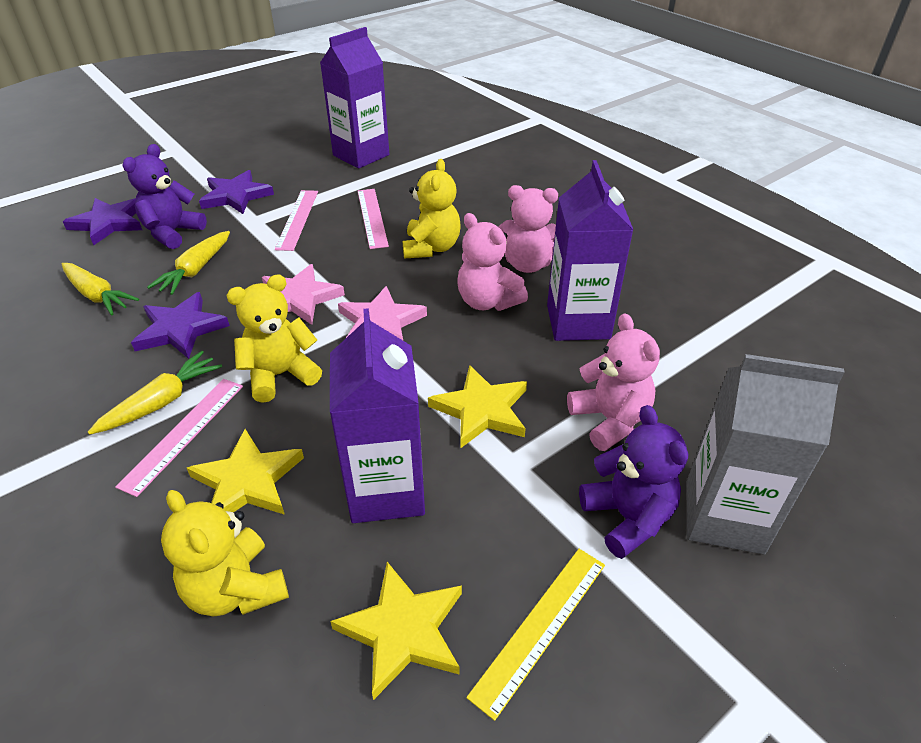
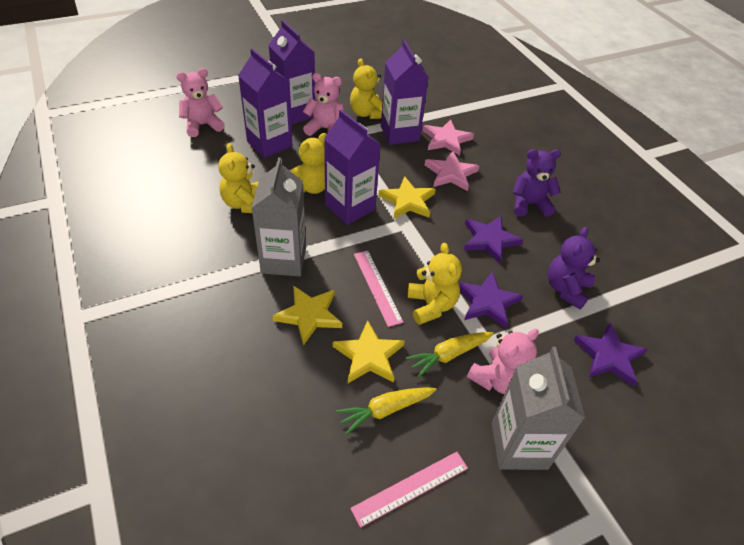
grey carton: [687,354,845,555] = 1 -> [251,157,306,276] [492,347,585,470] = 2
pink ruler: [115,379,243,497] [275,190,318,251] [358,189,389,249] = 3 -> [350,452,468,528] [354,251,403,327] = 2
purple carton: [320,27,389,169] [330,308,425,523] [547,160,633,341] = 3 -> [238,49,293,158] [269,20,316,125] [324,110,381,225] [381,40,429,145] = 4
yellow carrot: [62,263,139,315] [88,351,222,435] [147,231,230,295] = 3 -> [336,387,437,435] [405,332,494,378] = 2
yellow ruler: [466,549,605,721] = 1 -> none = 0
yellow teddy bear: [161,490,289,616] [226,274,322,403] [403,159,461,259] = 3 -> [218,143,259,213] [289,133,327,194] [350,58,383,119] [408,243,462,325] = 4

